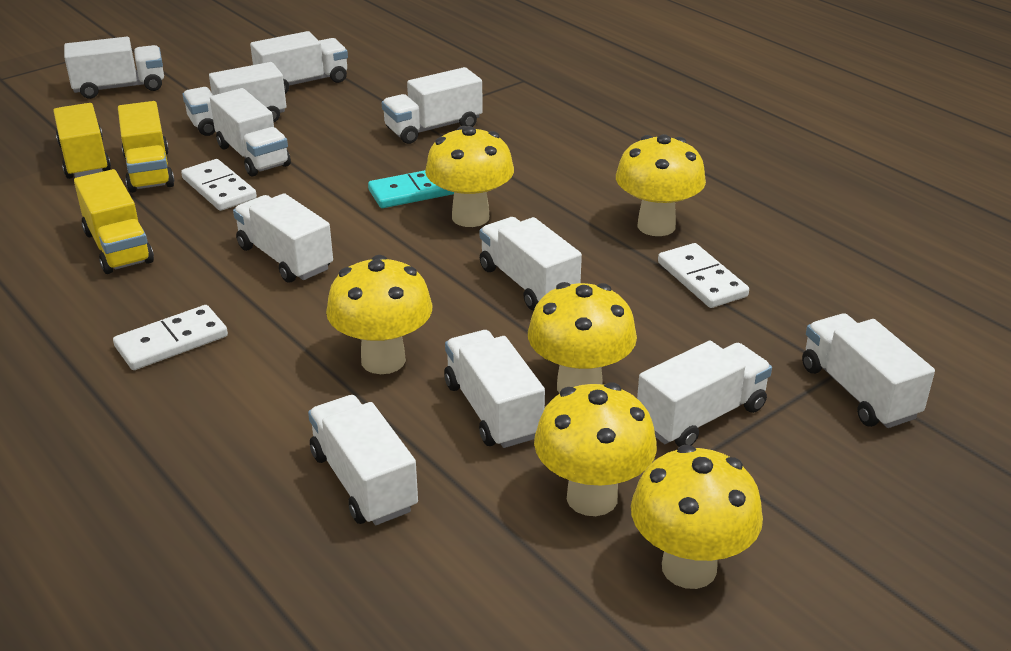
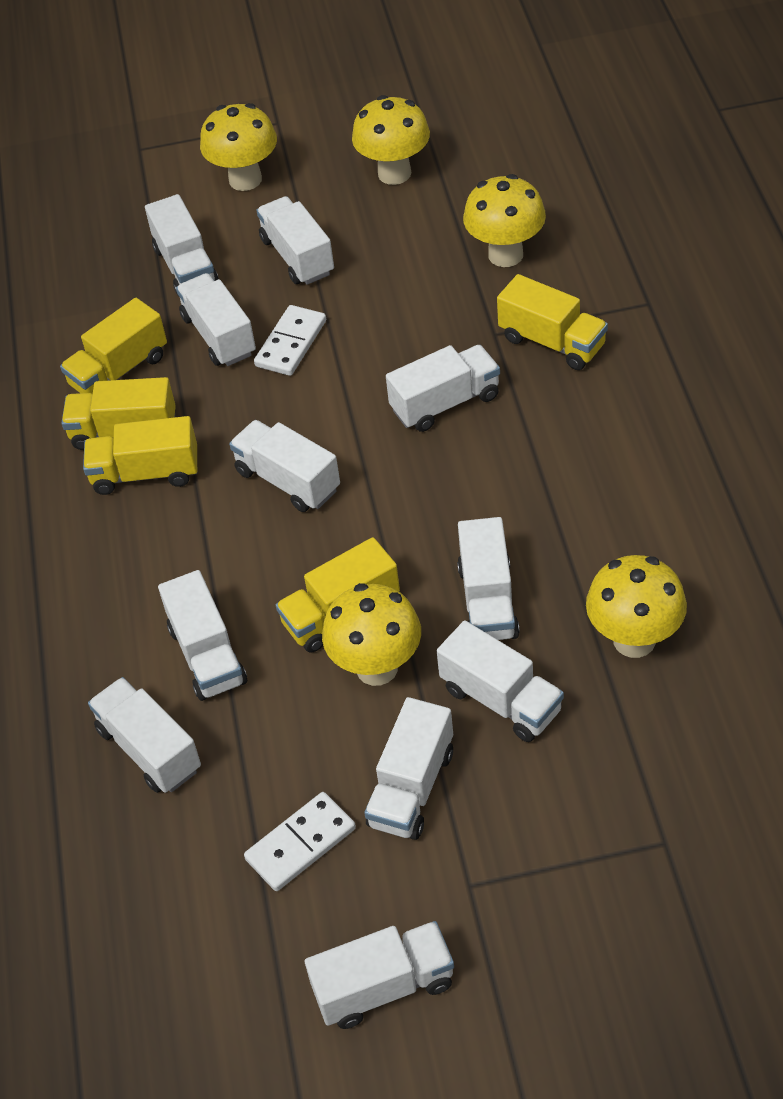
turquoise domino: [368,170,454,208] = 1 -> none = 0
white domino: [113,305,228,370] [181,159,257,211] [658,243,749,308] = 3 -> [244,792,356,891] [254,305,326,376] = 2
yellow mushroom: [326,255,433,374] [425,126,514,227] [528,282,637,394] [534,382,657,516] [616,134,706,236] [631,445,763,589] = 6 -> [200,103,277,191] [322,583,421,686] [352,95,430,185] [463,174,546,267] [586,555,687,658] = 5
yellow truck: [53,103,111,179] [74,169,154,274] [118,101,174,193] = 3 -> [60,298,167,394] [61,377,176,450] [83,416,197,495] [276,537,400,653] [497,274,608,370] = 5

